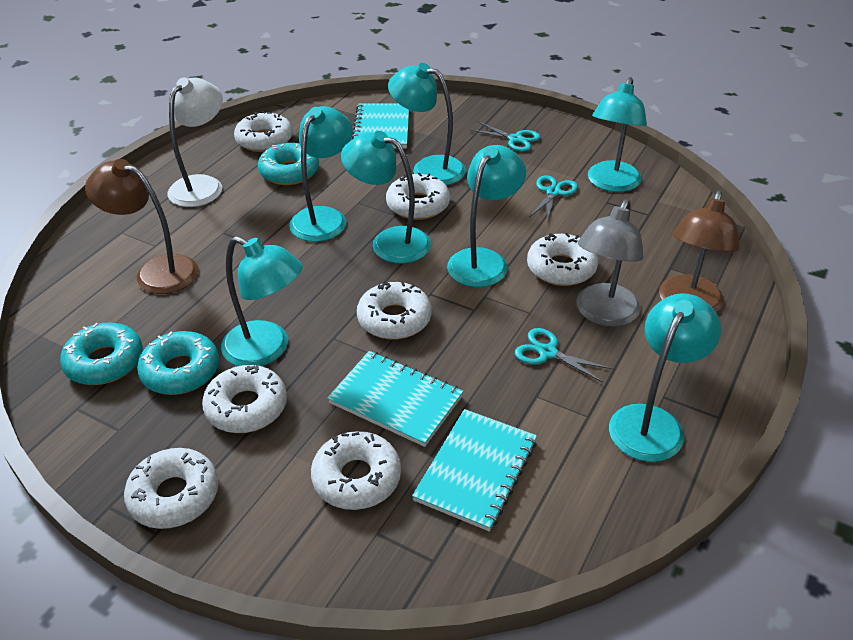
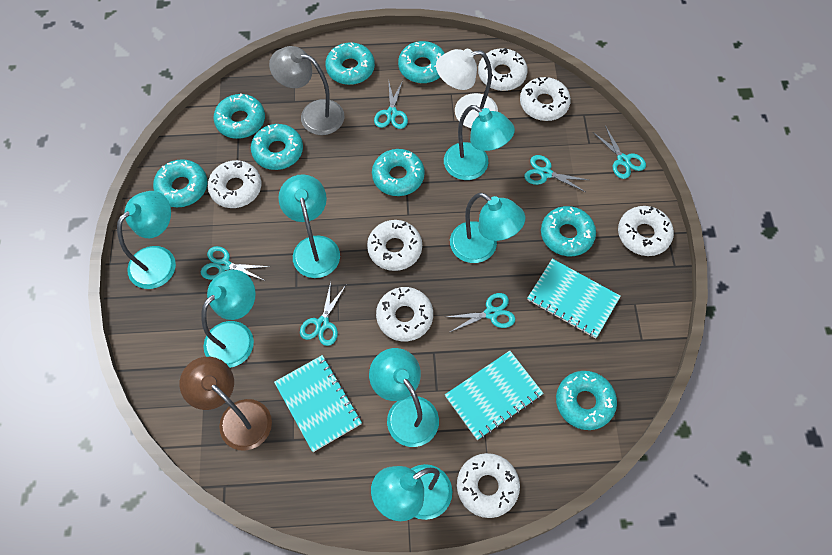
brown lamp: [85,159,198,294] [659,190,740,312] = 2 -> [180,357,272,451] = 1
turquoise donut: [60,323,143,385] [137,331,219,395] [258,143,319,185] = 3 -> [153,159,207,207] [214,93,265,139] [251,124,303,170] [325,42,375,85] [372,149,425,196] [398,41,445,83] [541,206,596,256] [556,371,617,430] = 8
turquoise scissors: [470,121,541,152] [515,328,613,383] [529,175,578,222] = 3 -> [201,246,270,281] [300,282,346,346] [374,79,408,129] [446,293,515,332] [524,155,588,192] [593,126,646,179] = 6

